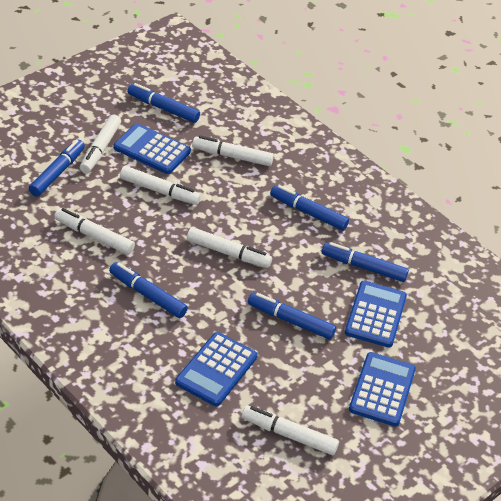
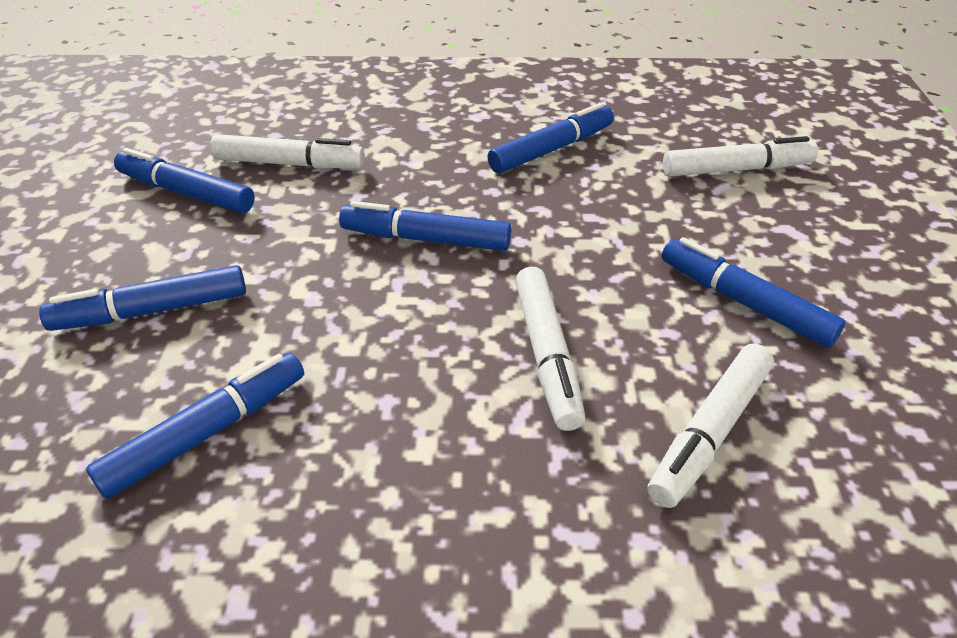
blue calculator: [113,123,191,174] [175,332,257,406] [345,281,407,348] [349,352,416,427] = 4 -> none = 0
white marker: [54,208,135,255] [80,115,121,173] [120,166,201,205] [187,227,272,268] [192,136,274,166] [242,405,339,455] = 6 -> [210,134,365,168] [515,267,586,431] [647,344,774,508] [663,136,818,176] = 4

